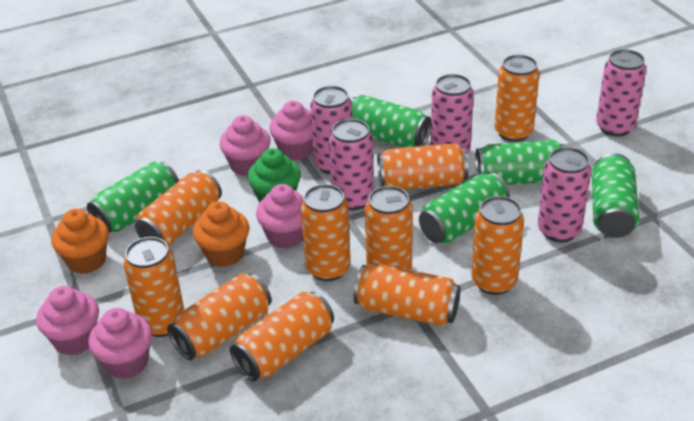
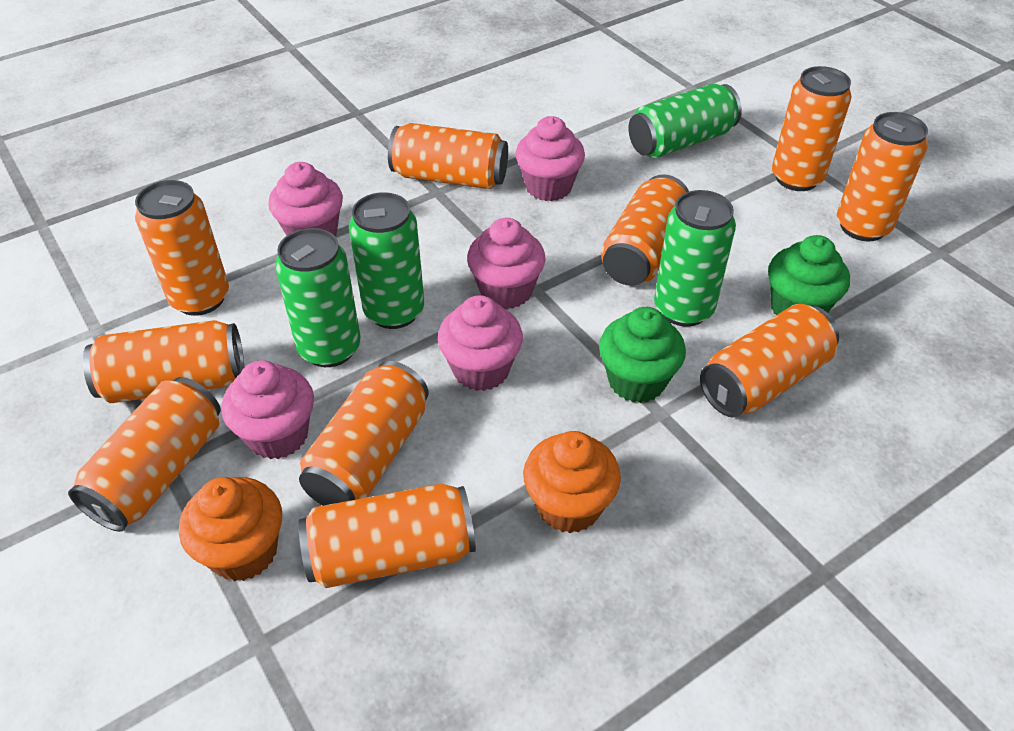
green can: [87,162,179,233] [351,95,431,148] [419,173,510,244] [475,140,565,185] [592,153,640,238] = 5 -> [275,228,361,367] [349,192,424,329] [628,84,742,158] [654,190,736,326] = 4
green cupcake: [248,148,301,203] = 1 -> [599,307,686,403] [768,235,850,315] = 2
pink can: [310,86,353,174] [329,119,374,210] [431,74,474,154] [538,147,591,242] [596,49,646,137] = 5 -> none = 0

